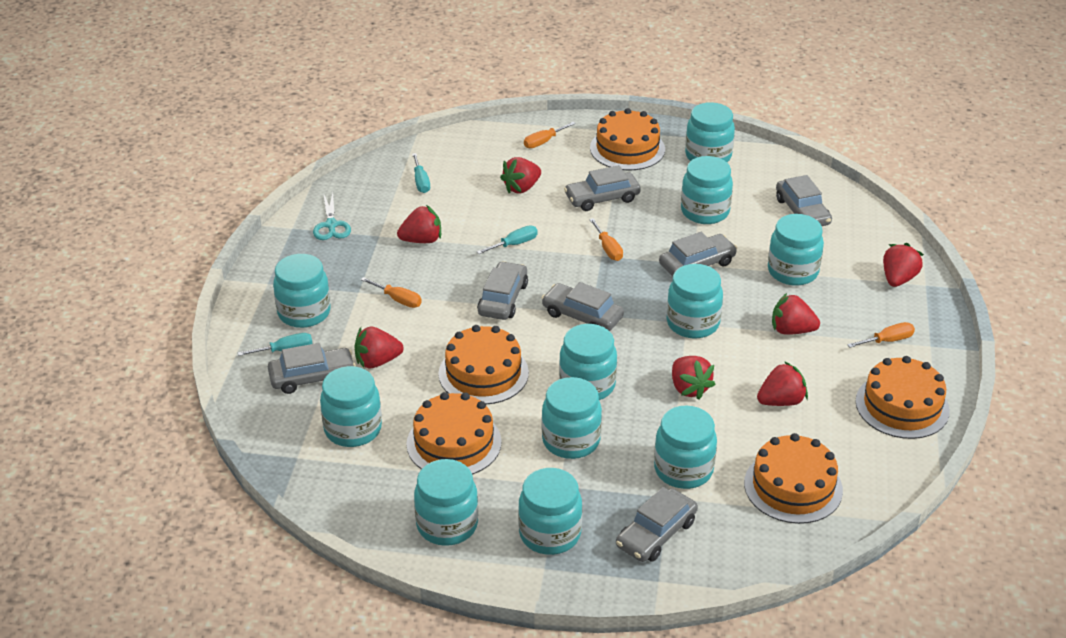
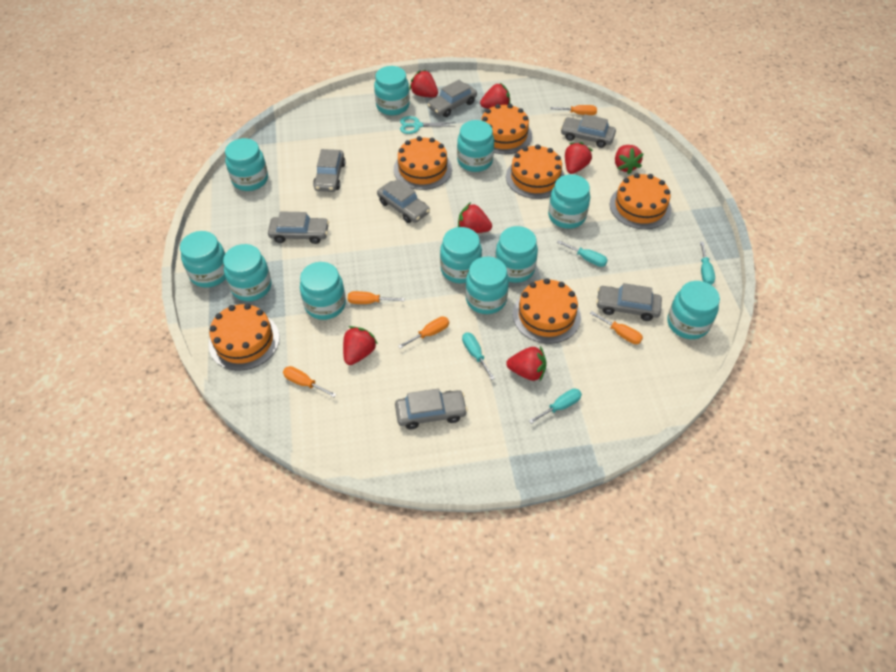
orange cake: [406,392,502,475] [438,325,529,404] [590,108,665,171] [744,433,843,524] [855,356,950,439] = 5 -> [209,303,280,371] [394,136,452,190] [481,104,532,154] [506,145,565,199] [513,278,581,344] [610,173,671,229] = 6
orange screwdriver: [361,277,422,308] [524,122,576,148] [589,218,623,261] [847,322,915,348] = 4 -> [283,366,336,397] [348,291,404,304] [398,316,449,349] [550,105,597,115] [590,311,643,344] = 5
turquoise screwdriver: [238,333,312,356] [412,153,430,193] [477,225,538,254] = 3 -> [462,333,495,380] [529,389,582,424] [557,240,608,267] [700,242,715,285] = 4

